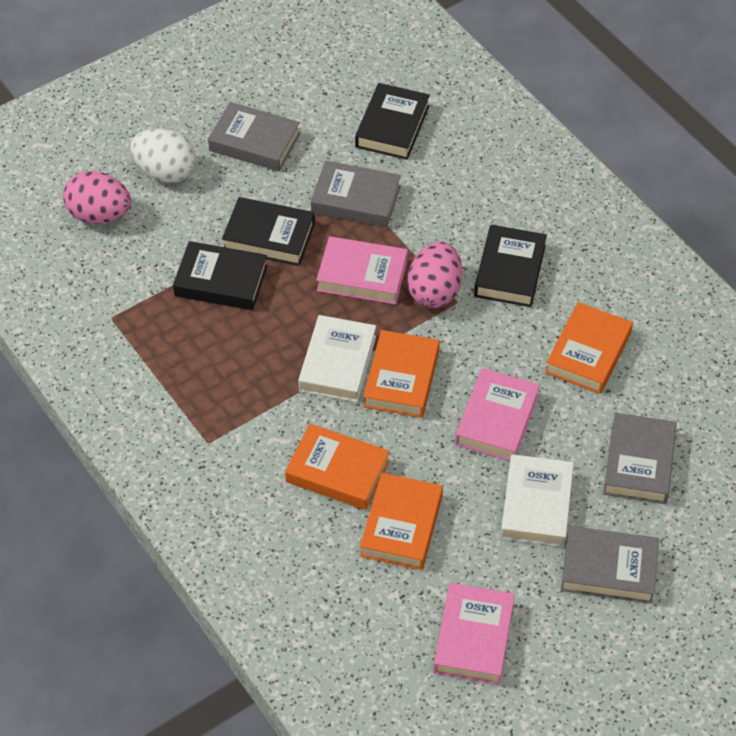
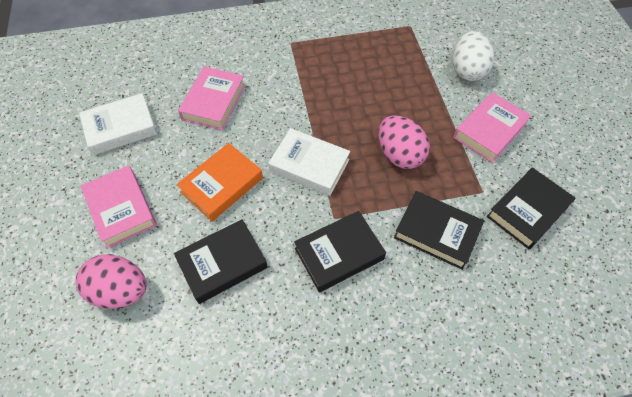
grey book: [208,102,300,171] [311,160,401,227] [561,526,659,604] [603,413,677,504] = 4 -> none = 0
orange book: [285,424,390,510] [360,473,443,570] [363,330,440,418] [545,302,633,394] = 4 -> [176,143,263,222] = 1

